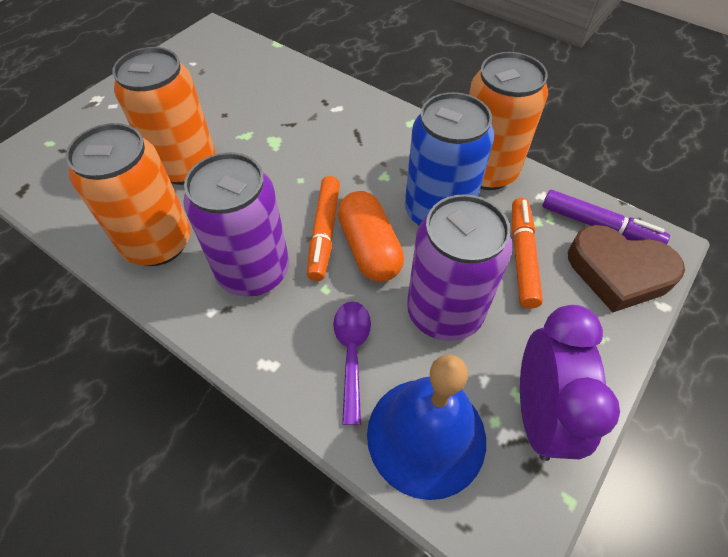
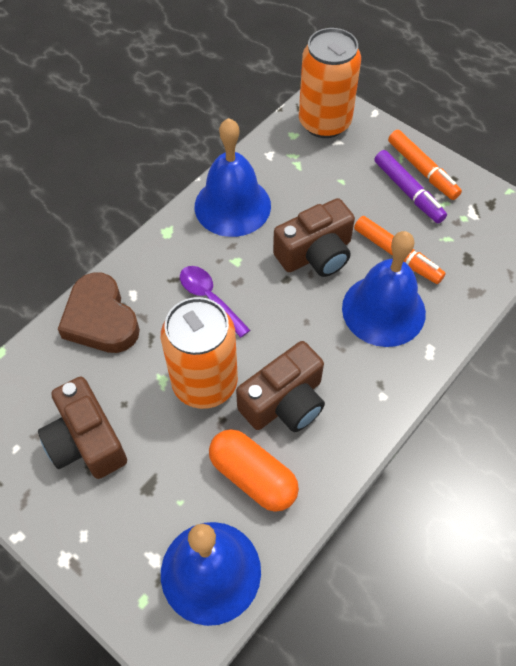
blue bell: [367,354,486,500] = 1 -> [161,522,261,626] [195,118,271,237] [342,231,426,347] = 3
blue can: [405,92,494,226] = 1 -> none = 0
brown camera: none = 0 -> [38,377,127,479] [236,341,325,432] [273,198,355,277] = 3
orange can: [66,123,191,266] [112,47,216,185] [469,52,548,190] = 3 -> [161,297,238,409] [299,28,361,138] = 2
purple can: [183,152,289,297] [407,194,512,341] = 2 -> none = 0
purple clock: [520,305,620,461] = 1 -> none = 0

